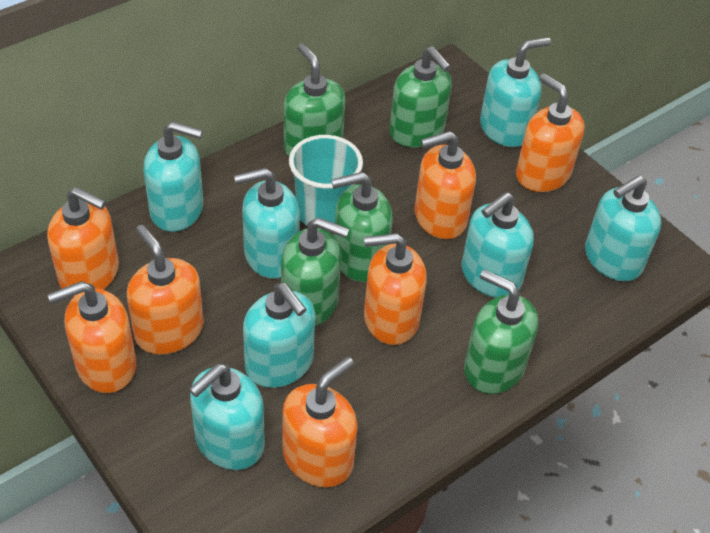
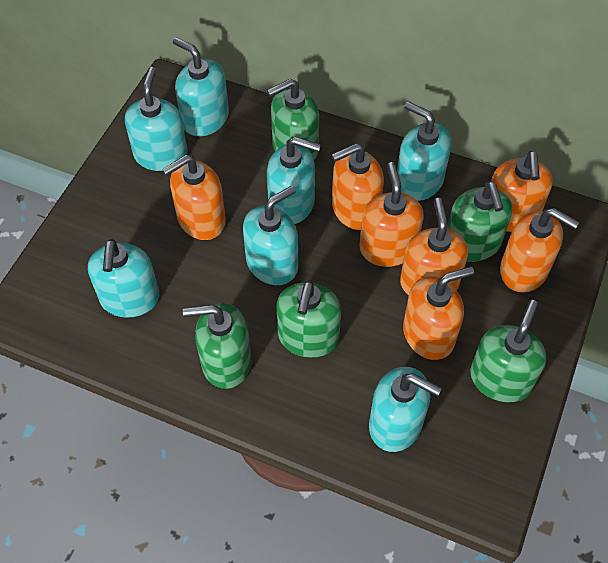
turquoise cup: [289,135,363,228] = 1 -> none = 0

